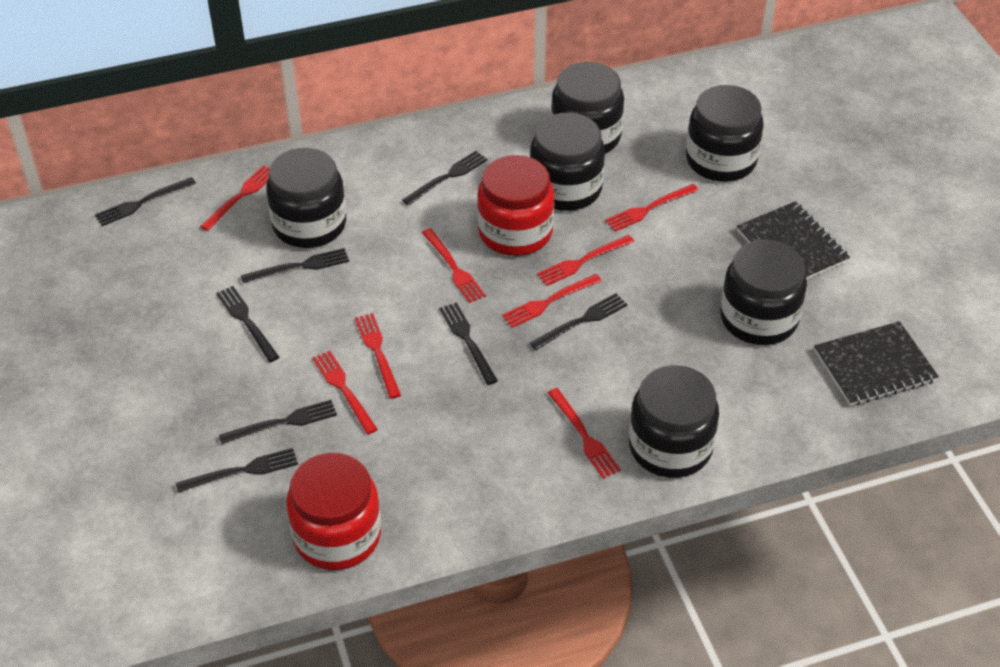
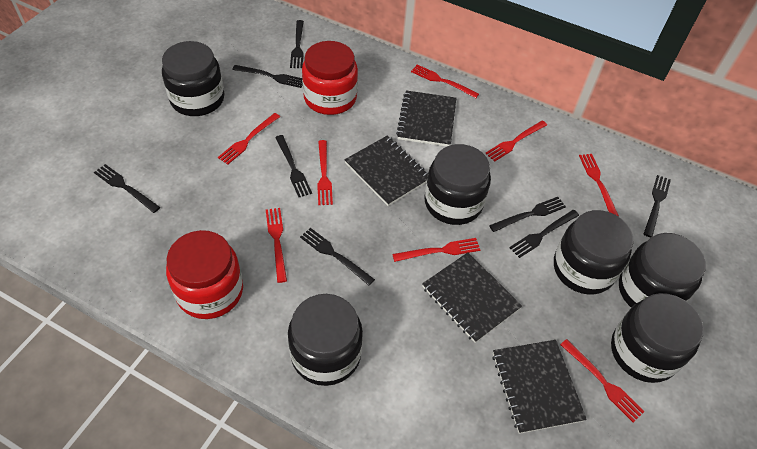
black notebook: [737,201,850,280] [814,321,939,406] = 2 -> [344,135,429,206] [396,90,456,147] [422,252,522,343] [492,340,587,434] = 4

